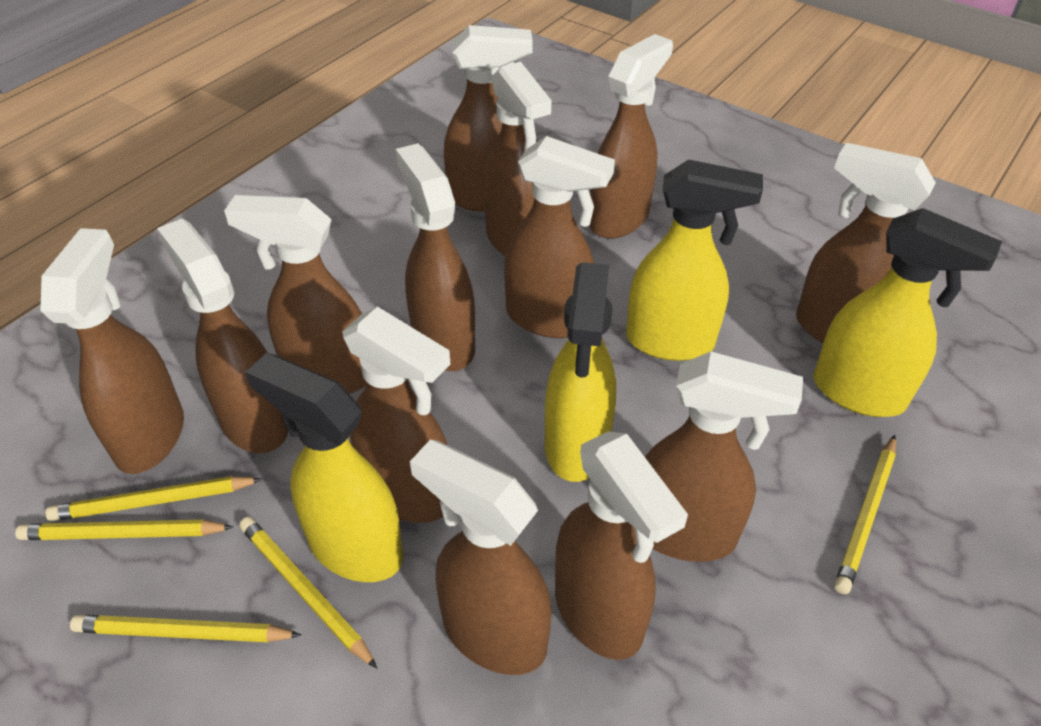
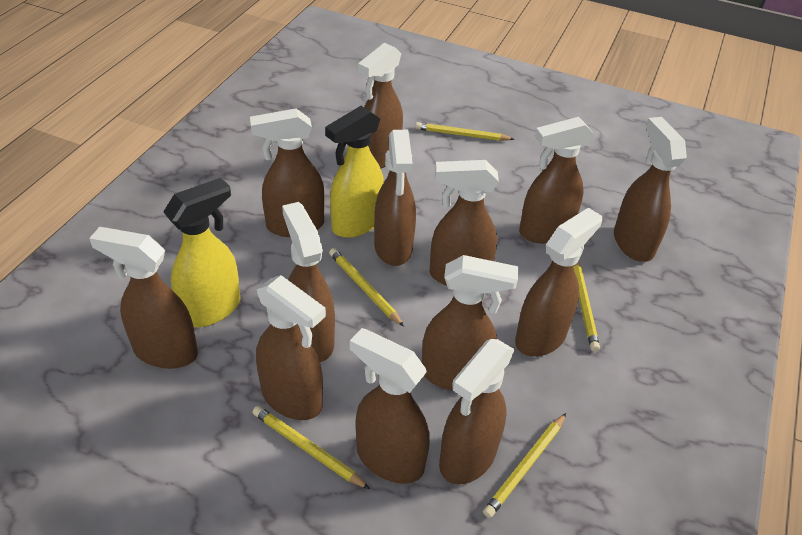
yellow spray bottle: [245,353,403,582] [545,262,616,482] [626,159,763,361] [813,208,1002,417] = 4 -> [163,178,240,327] [325,106,384,238] = 2

